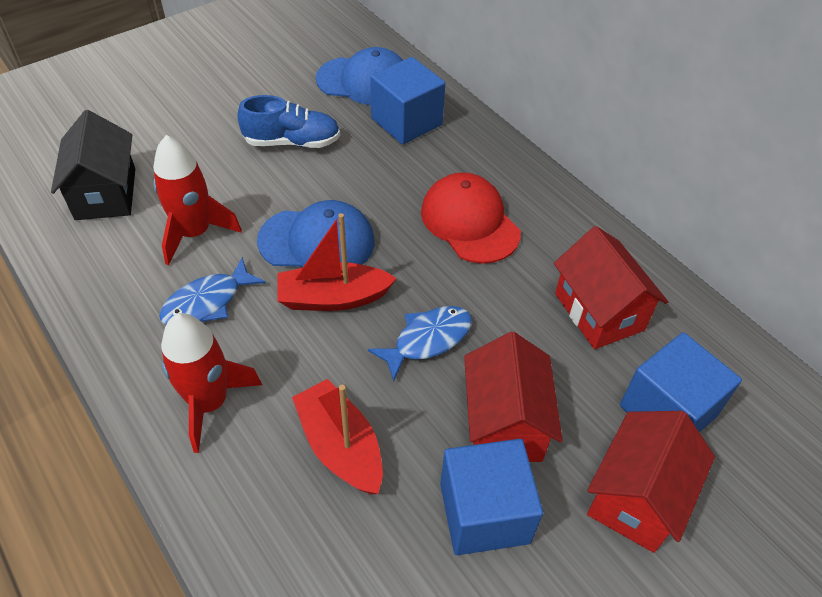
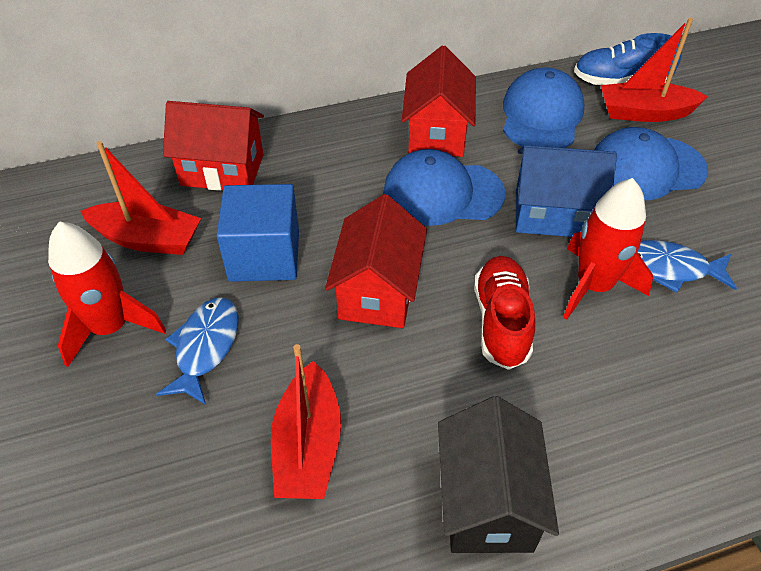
blue cap: [257,200,375,268] [316,47,403,105] = 2 -> [383,149,505,226] [503,67,585,148] [594,127,708,200] = 3
blue cube: [370,57,445,145] [440,439,543,555] [620,332,742,433] = 3 -> [216,184,299,282] = 1
blue house: none = 0 -> [516,145,617,237] = 1
red boat: [277,213,397,311] [292,379,383,495] = 2 -> [81,141,201,255] [271,344,341,499] [601,18,708,122] = 3
red cap: [421,172,521,264] = 1 -> none = 0
red shoe: none = 0 -> [474,256,535,370] = 1

